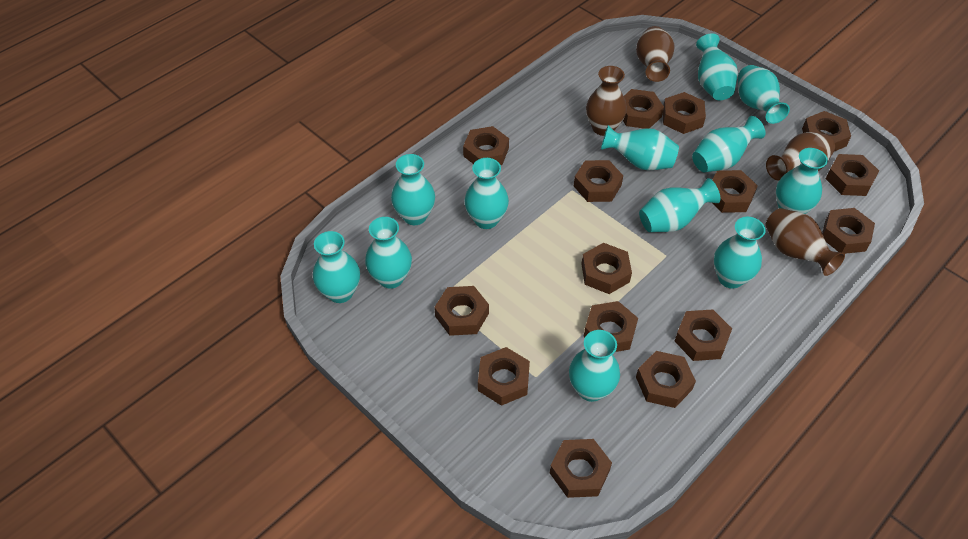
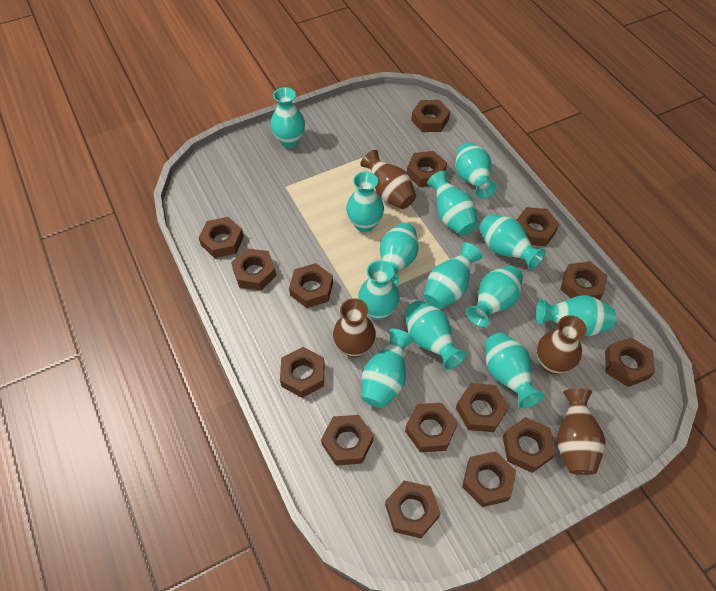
turquoise vase: [313,231,360,303] [365,217,412,289] [391,154,435,225] [464,158,509,229] [569,330,620,402] [601,125,679,170] [639,178,720,232] [692,116,766,172] [696,34,738,100] [714,217,766,289] [738,65,790,124] [776,148,828,214] = 12 -> [271,87,305,148] [346,172,384,232] [358,260,400,320] [362,329,414,408] [380,223,419,285] [405,300,466,370] [424,242,483,309] [427,171,478,235] [455,142,497,199] [466,265,523,327] [479,214,546,270] [485,332,544,409] [536,295,616,336] = 13

